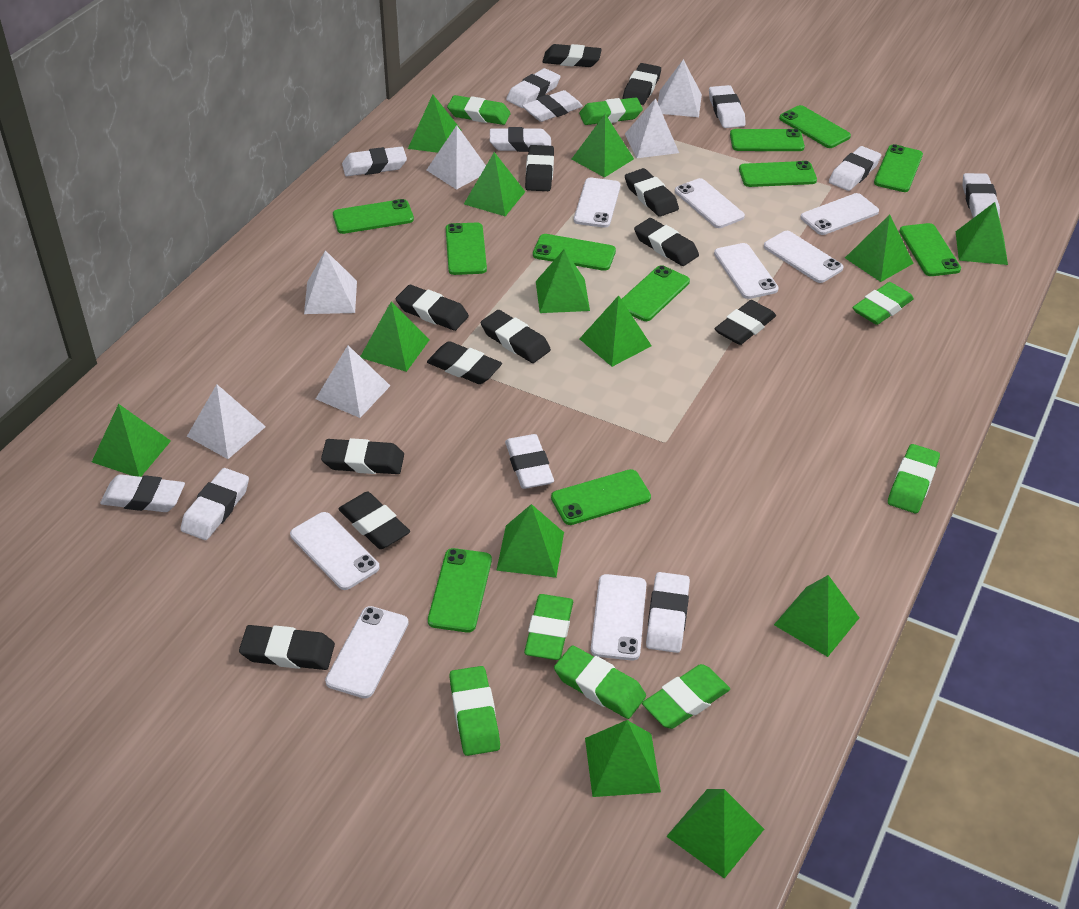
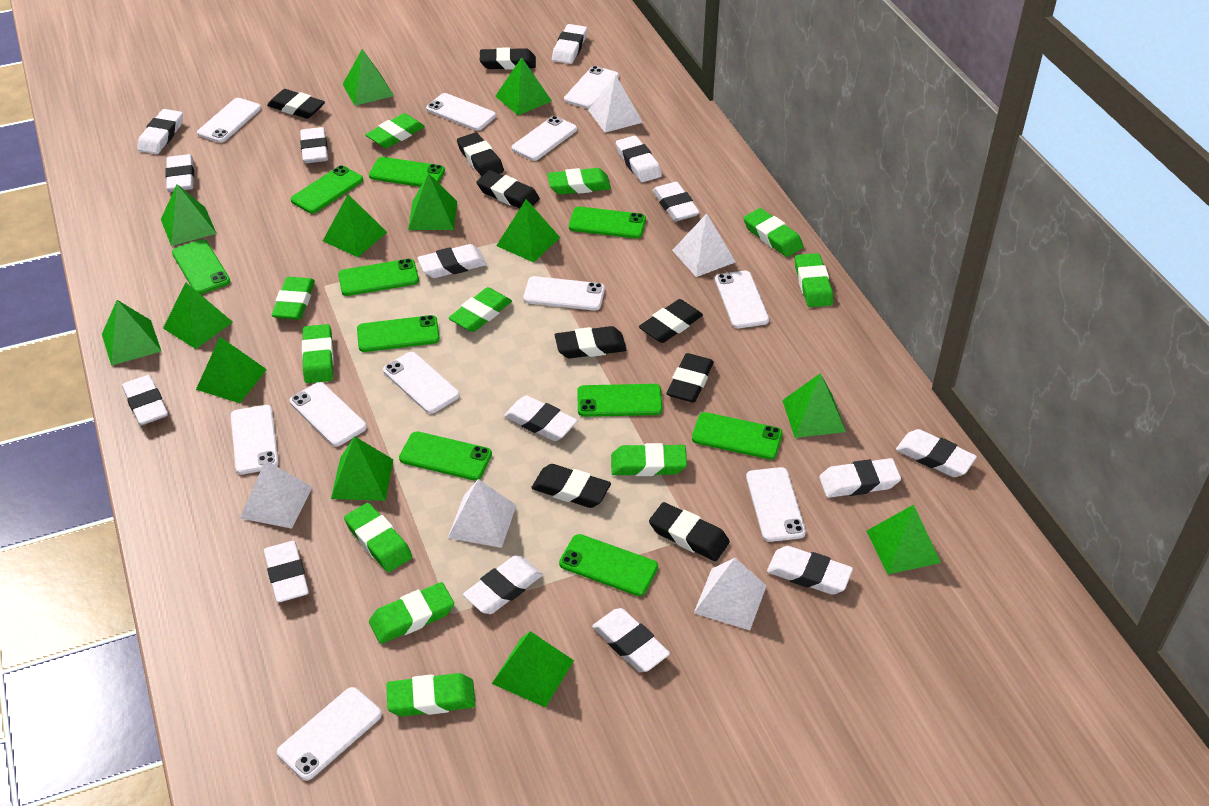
black eraser: [239,625,335,670] [321,438,404,474] [338,492,410,549] [396,285,469,331] [427,341,502,384] [481,310,551,363] [525,145,554,191] [543,44,602,67] [623,63,661,105] [625,168,679,217] [634,218,699,266] [715,300,776,345] = 12 -> [267,89,325,119] [457,132,504,176] [477,170,540,208] [480,47,536,70] [531,464,611,508] [555,326,627,358] [639,299,703,343] [649,502,730,561] [666,353,714,403] = 9
green eraser: [447,95,511,125] [449,666,500,756] [524,594,573,660] [554,645,646,719] [579,98,643,125] [642,664,730,729] [852,282,914,325] [888,444,940,513] = 8 -> [272,277,315,320] [302,324,334,383] [344,503,412,572] [365,113,425,148] [369,582,454,644] [386,673,476,717] [448,287,512,332] [547,168,611,195] [611,443,687,476] [743,208,804,257] [795,253,833,307] = 11
green phone: [333,199,414,234] [428,548,492,632] [446,222,487,275] [533,234,616,271] [551,469,651,525] [621,265,690,321] [730,129,805,151] [739,161,817,187] [779,105,851,148] [874,144,923,192] [899,223,961,276] = 11 -> [172,239,230,294] [290,165,363,214] [338,259,419,296] [357,315,440,352] [369,157,445,187] [399,431,492,481] [559,534,658,596] [569,207,646,239] [577,384,663,417] [692,412,783,459] = 10
white eraser: [100,474,185,512] [181,468,249,540] [342,146,407,176] [490,127,551,152] [505,434,554,489] [506,68,561,108] [522,90,583,122] [646,572,690,653] [709,85,746,128] [829,146,881,191] [963,173,1000,218] = 11 -> [122,375,168,425] [137,109,183,154] [165,154,194,192] [264,541,309,602] [300,127,328,163] [417,244,487,278] [463,555,543,614] [504,395,578,441] [552,24,587,64] [592,608,670,672] [616,136,662,182] [652,182,700,221] [767,546,853,595] [819,458,901,498] [896,429,977,477] = 15
white phone: [290,512,380,590] [325,606,409,699] [574,178,621,228] [591,574,647,661] [675,178,745,228] [714,243,779,299] [764,231,844,283] [801,193,879,235] = 8 -> [197,98,261,143] [231,405,279,474] [277,687,382,781] [290,382,367,447] [383,352,460,414] [426,93,496,131] [512,116,577,161] [523,276,605,311] [564,66,619,109] [715,271,769,328] [746,467,806,542] = 11
white pyramid: [187,384,266,459] [304,250,357,314] [316,345,390,418] [427,125,486,190] [625,98,679,158] [658,59,702,117] = 6 -> [240,460,312,529] [448,479,516,548] [588,75,643,133] [672,214,736,277] [694,558,767,630] = 5

